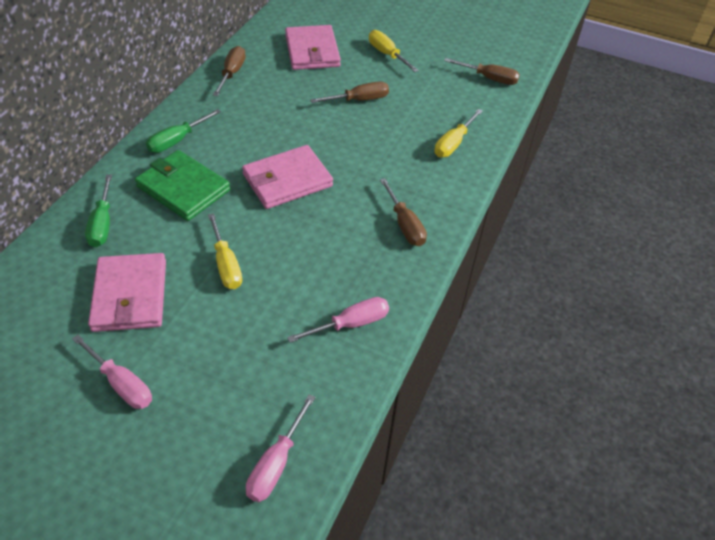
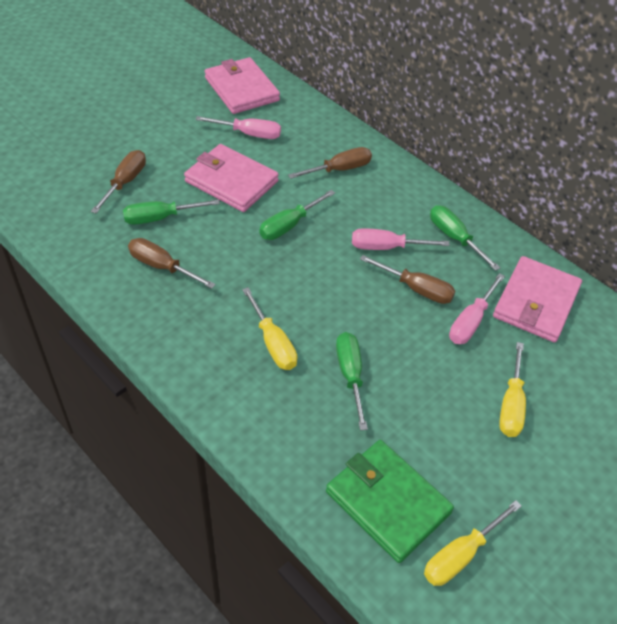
green screwdriver: [85,175,112,247] [146,109,221,153] = 2 -> [123,199,220,225] [259,190,335,240] [336,332,368,430] [430,205,500,271] = 4

